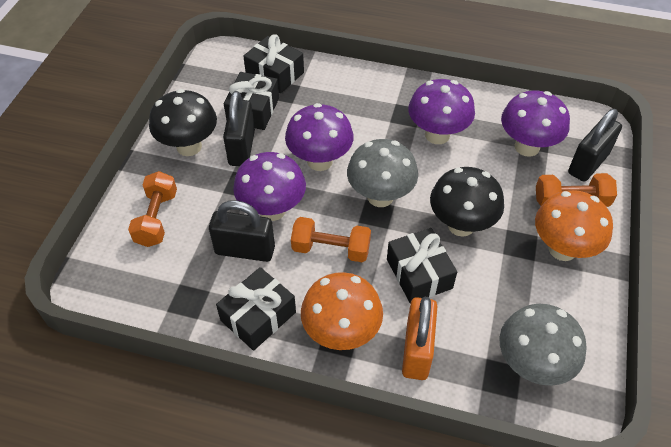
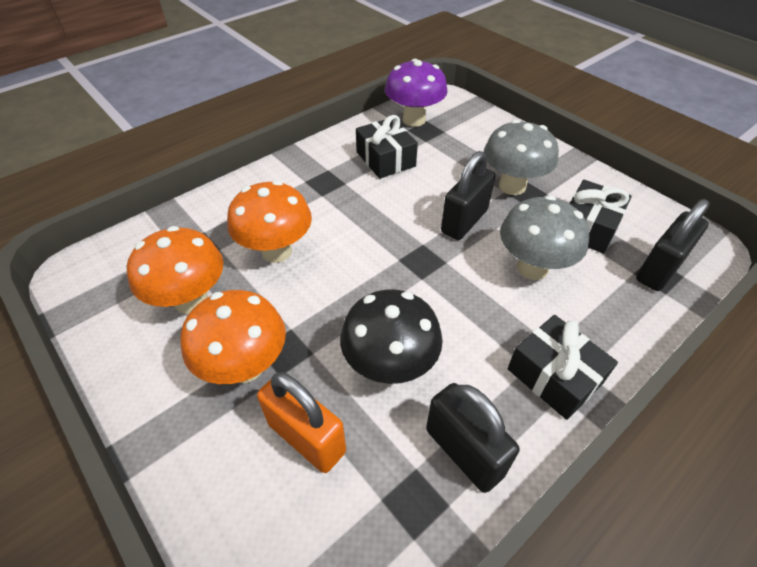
black gift: [216,267,296,351] [224,72,279,130] [243,34,304,93] [387,228,457,304] = 4 -> [356,115,418,179] [508,315,618,420] [570,180,632,254] = 3
black mushroom: [149,89,217,156] [430,167,504,237] = 2 -> [340,289,443,384] = 1
orange dumbbell: [128,171,177,247] [291,217,371,262] [536,173,617,207] = 3 -> none = 0
orange mushroom: [301,272,383,350] [535,190,613,261] = 2 -> [127,226,223,314] [181,290,286,384] [227,181,312,263] = 3
purple mushroom: [233,152,306,221] [285,103,354,171] [408,79,475,144] [501,91,570,157] = 4 -> [385,59,448,127] = 1

